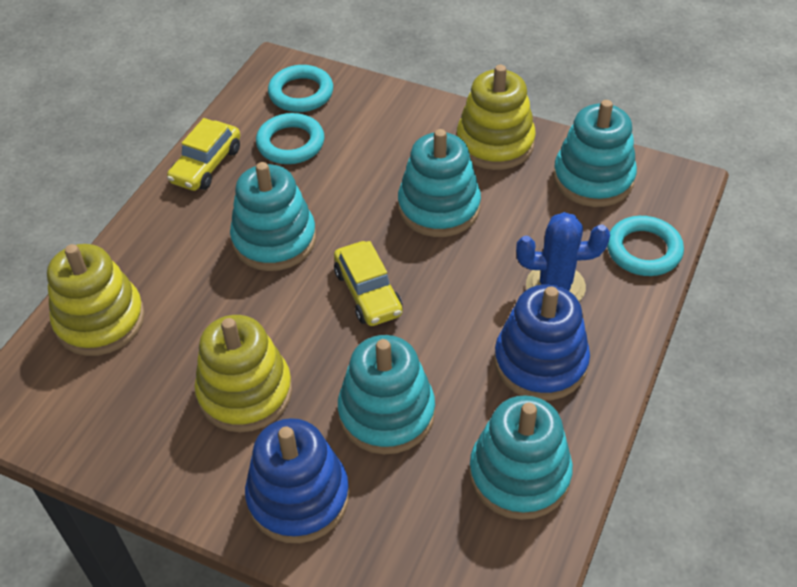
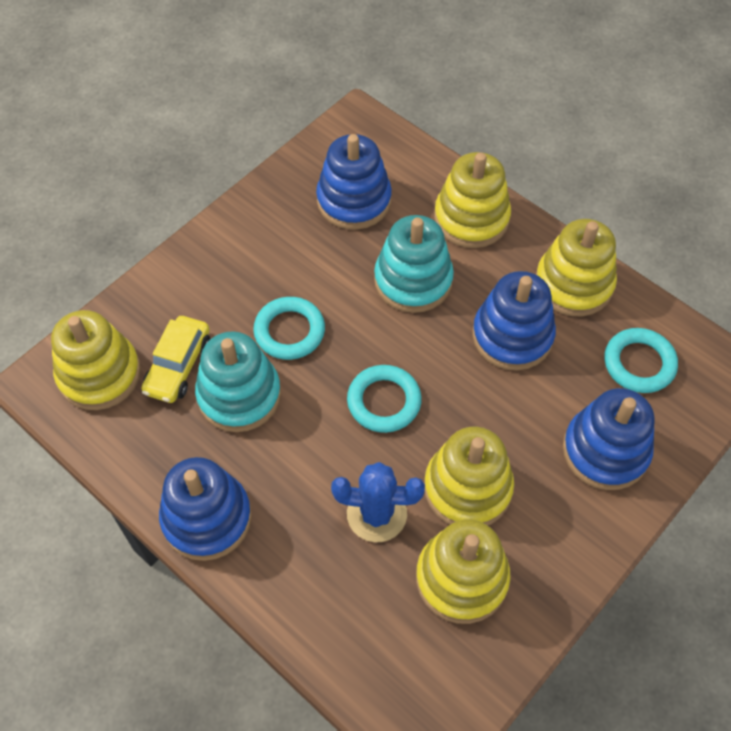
blue stacking toy: [245,418,350,543] [494,284,590,401] = 2 -> [159,457,252,561] [316,134,392,230] [472,271,556,370] [563,388,655,490] = 4
turquoise stacking toy: [230,162,316,271] [338,335,435,455] [398,129,481,237] [469,395,573,520] [553,100,637,207] = 5 -> [195,331,281,432] [374,215,454,313] = 2
yellow car: [167,118,240,191] [334,241,403,326] = 2 -> [142,316,210,403] = 1
yellow stacking toy: [47,244,145,356] [194,315,292,432] [457,65,536,170] = 3 -> [51,310,141,410] [416,519,511,624] [424,426,514,525] [434,152,511,248] [536,219,617,316] = 5

